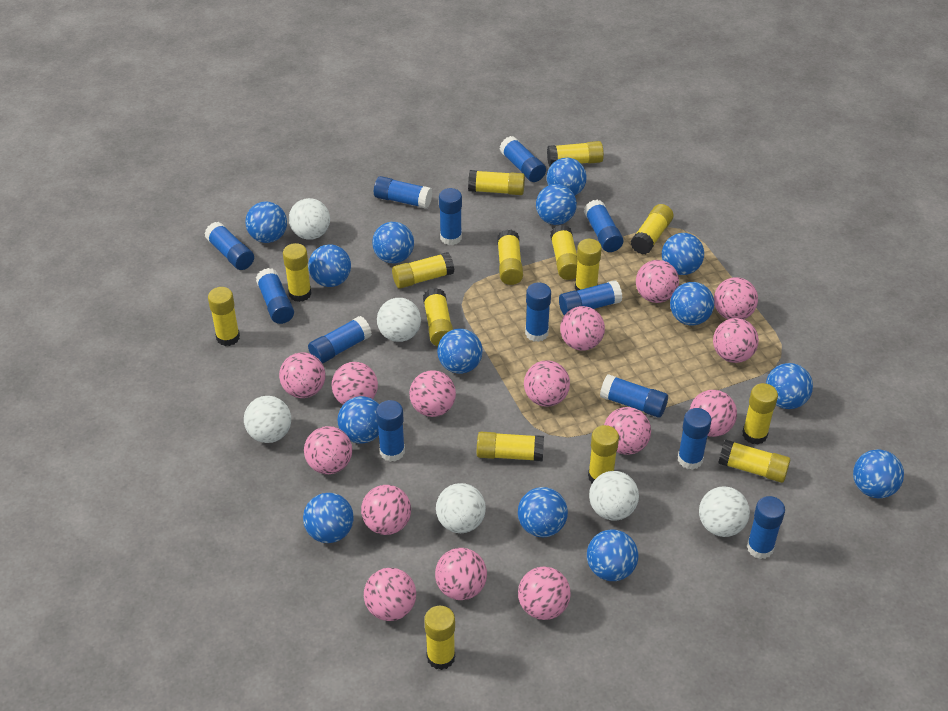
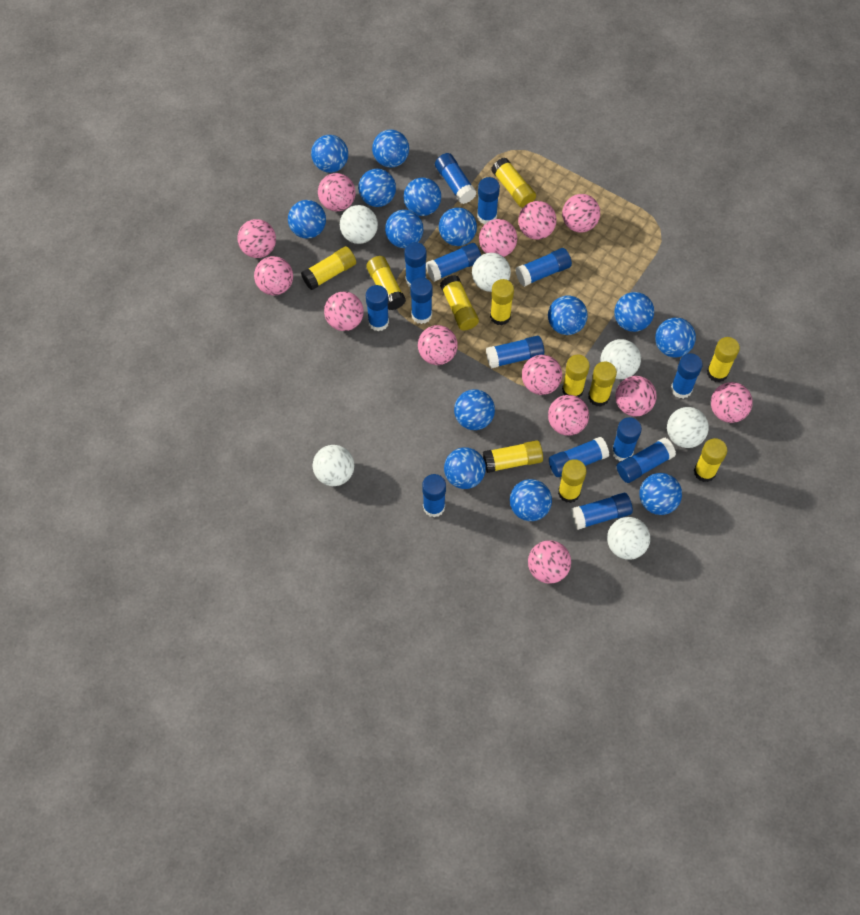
blue glue stick: [204,222,254,270] [256,268,294,324] [308,316,372,364] [374,176,432,209] [376,400,405,462] [439,188,462,245] [499,136,546,182] [525,282,551,342] [559,280,623,315] [584,200,623,252] [600,374,668,418] [678,408,711,470] [747,496,785,559] = 13 -> [366,285,389,331] [404,242,426,287] [410,278,432,324] [422,474,446,517] [426,243,481,282] [435,153,477,204] [477,177,500,224] [486,336,544,369] [515,248,572,287] [549,437,609,477] [570,493,633,530] [612,417,642,461] [617,437,676,483] [671,353,703,399] = 14
pink ball: [279,352,325,398] [304,426,352,474] [331,362,378,405] [361,485,411,535] [364,568,416,621] [409,370,456,417] [435,548,487,600] [518,566,571,620] [524,360,570,407] [560,306,605,351] [604,407,651,455] [636,260,679,303] [690,390,737,437] [713,318,759,363] [714,277,758,319] = 15 -> [238,219,276,258] [254,256,293,295] [318,173,355,211] [324,292,364,331] [418,325,458,365] [479,219,517,257] [518,201,557,240] [522,355,562,395] [528,540,571,584] [548,395,589,436] [562,194,600,232] [615,376,657,416] [711,382,753,423] = 13
yellow glue stick: [208,287,240,346] [283,243,312,302] [392,252,454,289] [423,288,453,346] [424,606,455,670] [468,170,525,195] [477,432,544,462] [497,230,523,285] [547,141,604,166] [550,225,578,280] [575,239,602,291] [588,425,619,483] [631,204,674,254] [718,439,790,483] [742,383,778,445] = 15 -> [301,246,356,290] [366,256,406,310] [440,275,479,330] [483,440,543,473] [490,279,514,326] [491,158,536,208] [558,459,587,503] [562,355,590,398] [588,361,617,407] [694,438,727,482] [707,337,740,382] = 11

